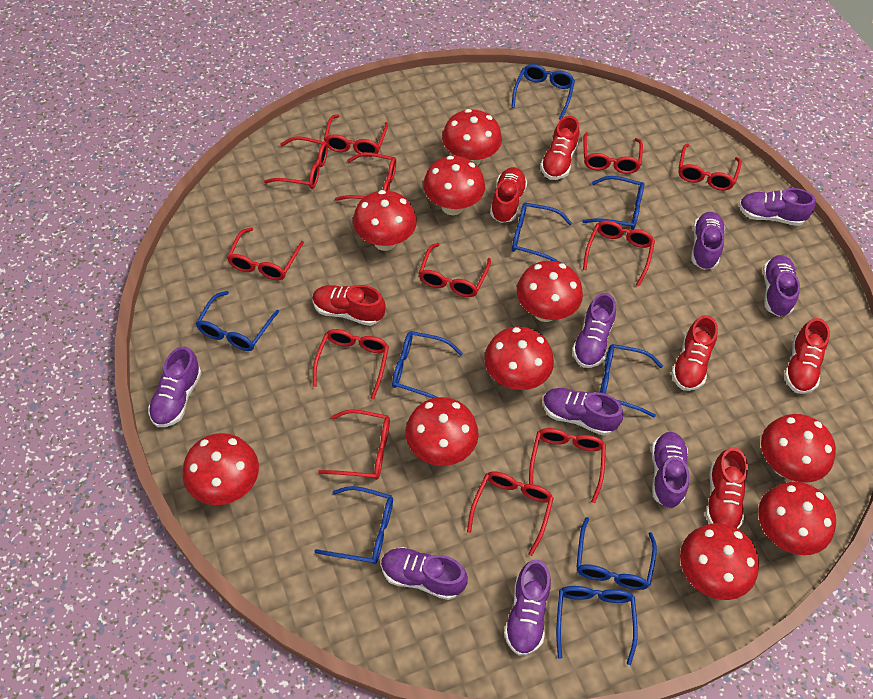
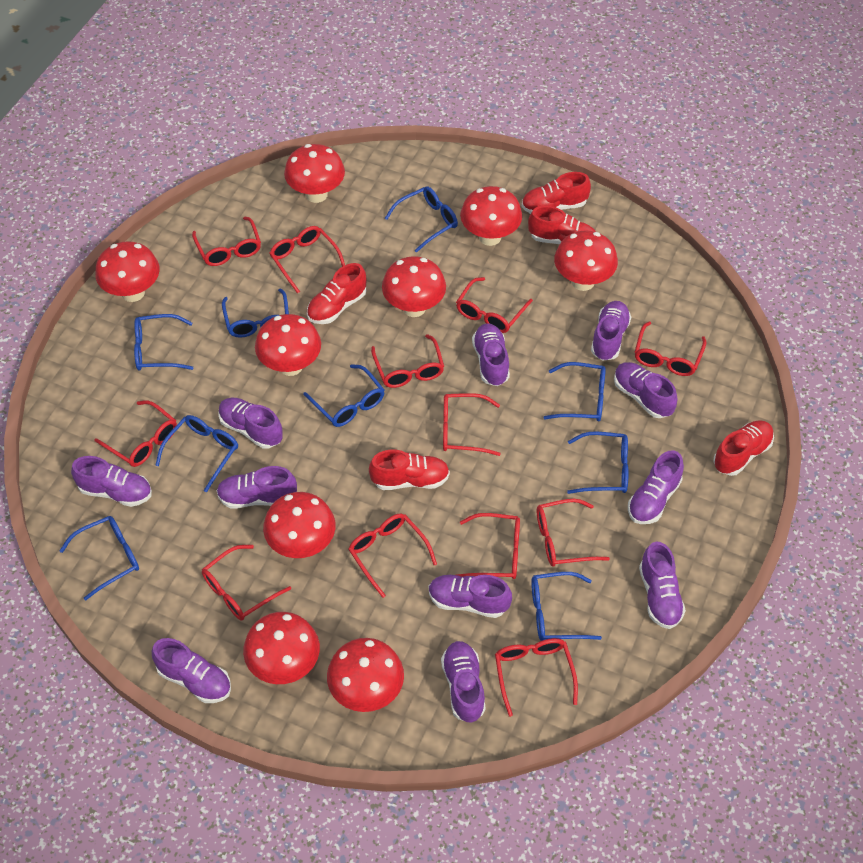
purple shoe: [148,346,202,427] [381,547,468,600] [504,560,551,656] [543,388,623,436] [572,293,616,368] [651,432,690,508] [691,212,725,270] [739,188,816,226] [763,255,800,317] = 9 -> [71,456,152,507] [152,638,231,703] [216,466,297,509] [218,398,283,449] [429,575,512,618] [441,641,486,723] [472,323,510,386] [591,301,631,361] [614,362,677,418] [628,450,684,524] [639,542,686,629] = 11
red mushroom: [182,433,259,505] [353,190,417,251] [405,397,479,466] [423,156,485,215] [442,109,502,166] [484,326,554,390] [516,261,583,322] [680,523,759,600] [758,482,836,555] [761,414,836,483] = 10 -> [95,241,160,302] [243,612,320,684] [255,314,321,376] [263,492,336,558] [284,144,345,203] [327,638,404,712] [382,256,446,317] [460,186,522,246] [554,231,618,291] = 9
red shoe: [312,285,386,326] [490,167,527,223] [540,116,580,180] [671,315,718,391] [706,447,748,529] [784,318,830,394] = 6 -> [307,263,366,324] [369,450,450,490] [522,172,591,214] [528,206,596,244] [713,420,774,476] = 5

